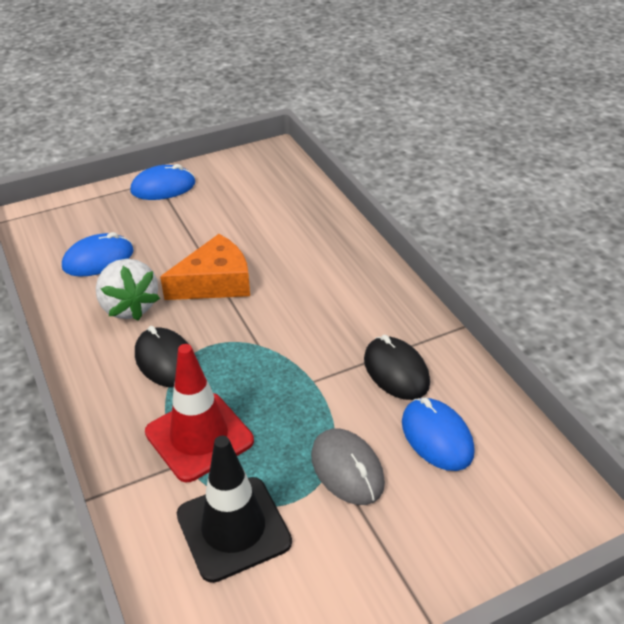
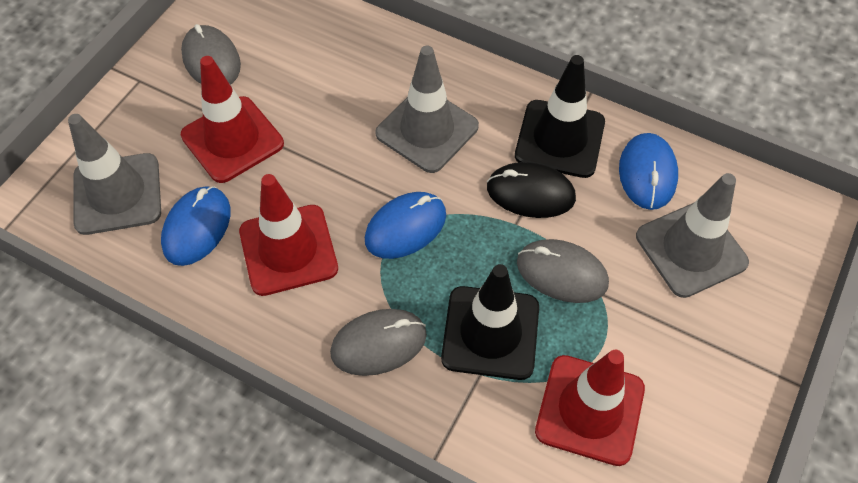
black mouse: [135,326,188,388] [364,335,430,400] = 2 -> [487,162,576,218] = 1
black traffic cone: [177,436,292,583] = 1 -> [441,264,539,380] [515,55,605,178] = 2
grey mouse: [311,428,385,505] = 1 -> [181,24,241,84] [330,309,427,376] [517,239,609,303] = 3
grey traffic cone: none = 0 -> [68,114,161,235] [375,46,479,173] [636,173,749,298] = 3
orange cheese: [160,234,250,300] = 1 -> none = 0
red traffic cone: [145,344,254,482] = 1 -> [181,56,284,183] [239,174,338,296] [535,350,645,466] = 3
white strawberry: [96,259,160,321] = 1 -> none = 0

